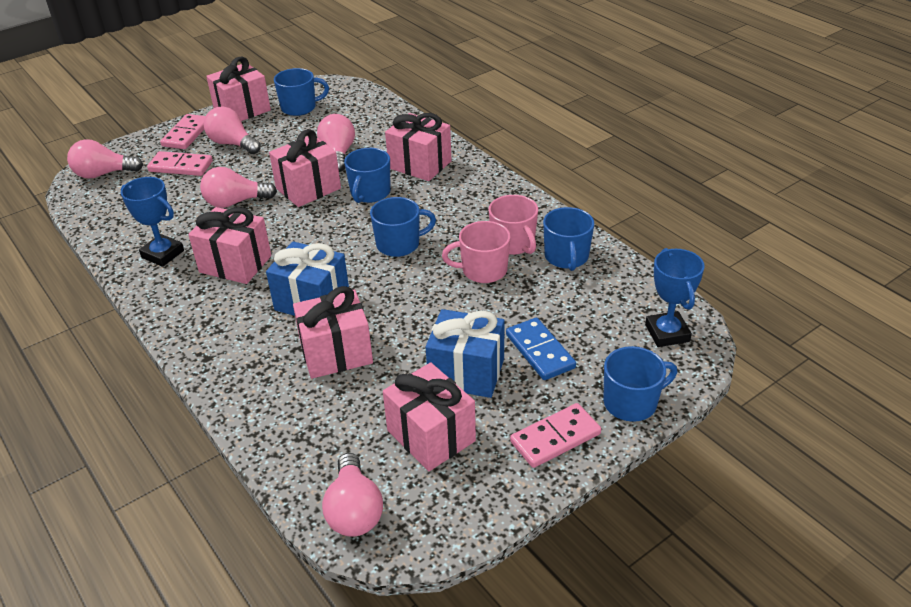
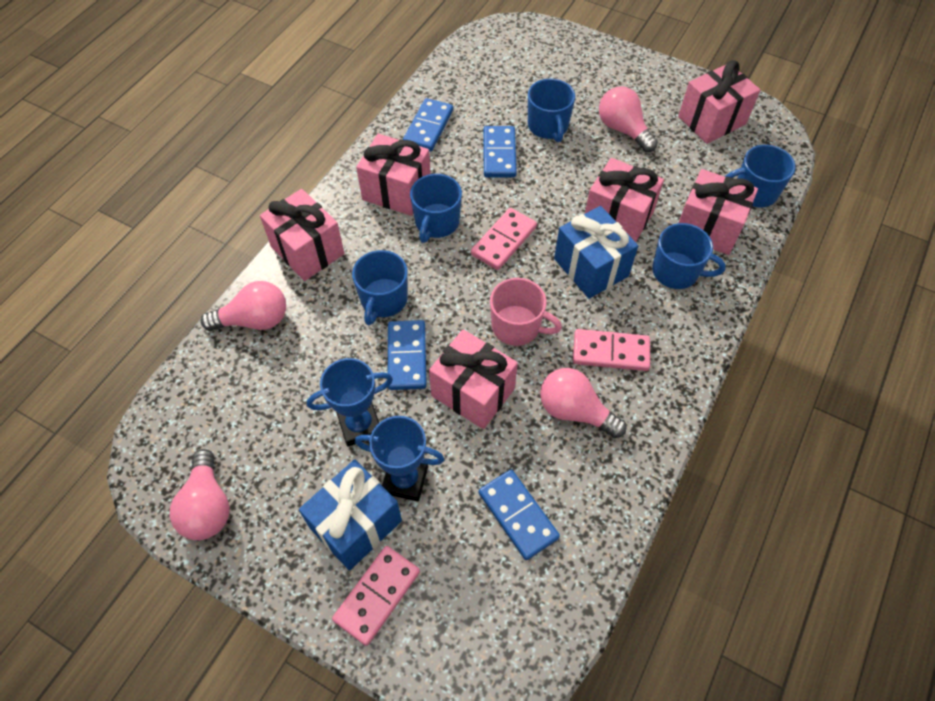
blue domino: [506,317,576,380] = 1 -> [388,320,427,390] [403,98,453,152] [479,469,560,560] [483,126,517,178] = 4
pink light bulb: [67,139,143,179] [200,167,277,208] [204,106,261,154] [317,114,355,172] [322,453,383,537] = 5 -> [170,449,230,540] [201,281,286,331] [540,368,627,438] [599,86,658,152] = 4
pink mug: [442,221,510,283] [489,195,538,255] = 2 -> [490,278,562,346] = 1

